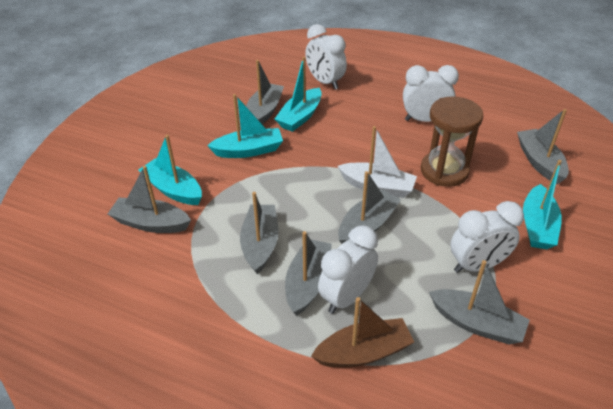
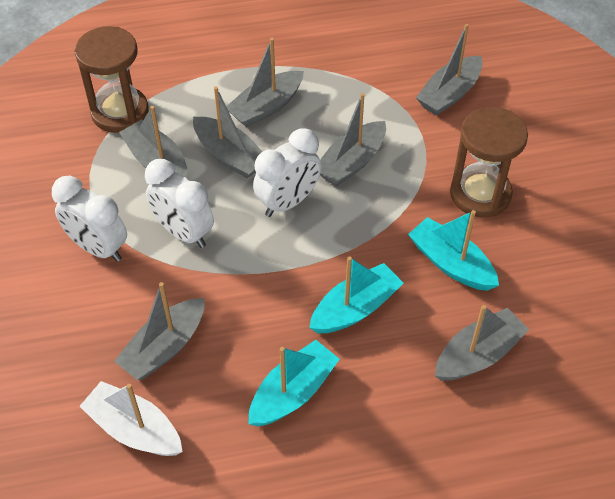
brown boat: [311,297,414,368] = 1 -> none = 0
brown hourglass: [421,96,483,187] = 1 -> [75,26,149,133] [450,107,528,217] = 2
turquoise boat: [139,135,202,205] [207,94,283,158] [275,57,322,132] [523,160,562,249] = 4 -> [248,340,340,426] [309,256,404,333] [408,210,499,291] = 3
white clock: [305,24,347,90] [318,225,378,314] [403,65,459,122] [450,201,524,273] = 4 -> [52,176,127,262] [145,159,214,248] [253,129,321,217] = 3

